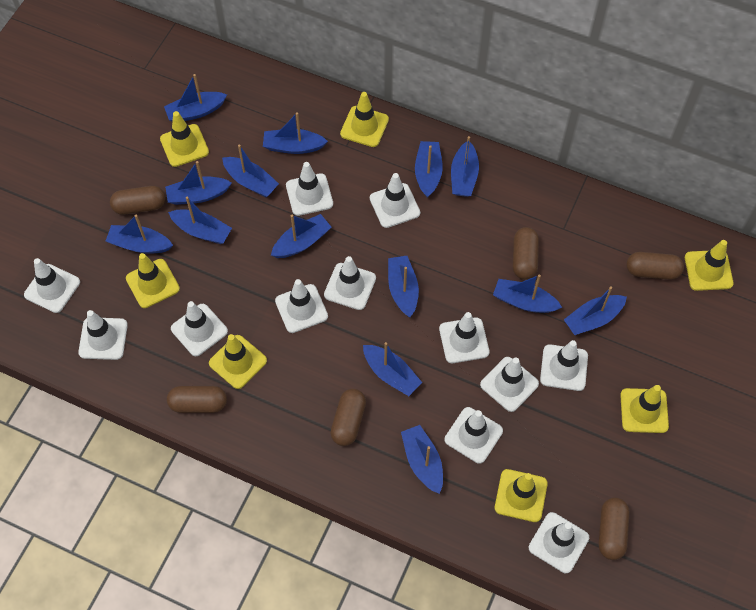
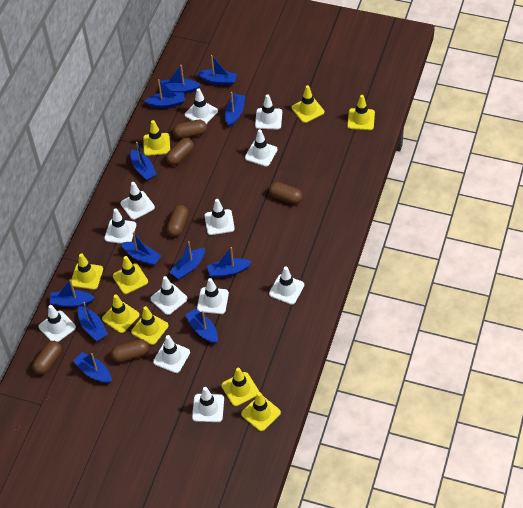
blue boat: [106,215,173,254] [164,74,227,121] [165,161,232,205] [168,196,232,244] [222,144,279,197] [263,112,328,154] [271,214,331,258] [363,342,422,396] [388,256,419,317] [401,425,443,494] [415,141,443,198] [451,136,479,197] [493,275,562,313] [564,286,627,335] = 14 -> [49,279,95,307] [73,352,112,383] [78,302,108,341] [121,232,161,266] [131,142,157,181] [144,79,185,108] [161,65,201,94] [170,241,205,280] [185,308,218,344] [197,55,237,86] [207,247,252,278] [225,92,245,127] = 12
yellow traffic cone: [126,253,180,308] [160,111,209,167] [209,334,267,389] [340,92,389,147] [495,469,548,522] [620,385,669,433] [685,240,733,291] = 7 -> [71,253,103,290] [102,295,139,333] [113,256,148,294] [131,306,169,345] [143,120,170,156] [221,368,259,406] [241,392,281,431] [292,85,324,123] [347,95,375,130] = 9

